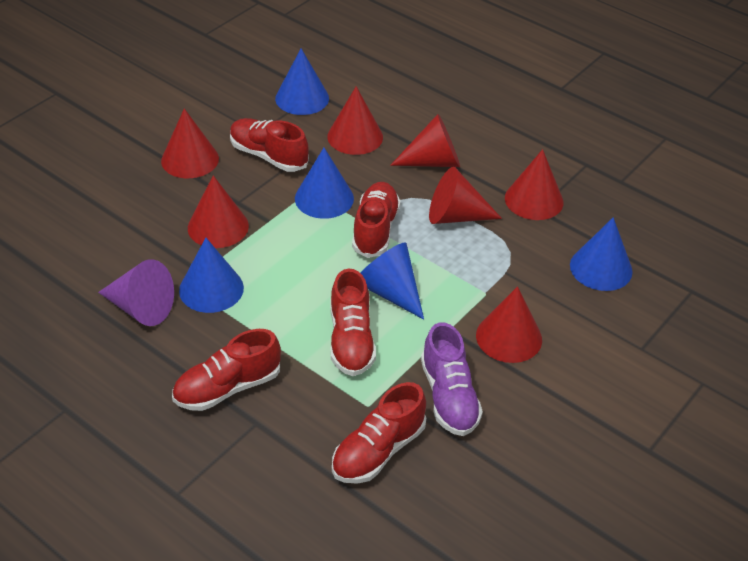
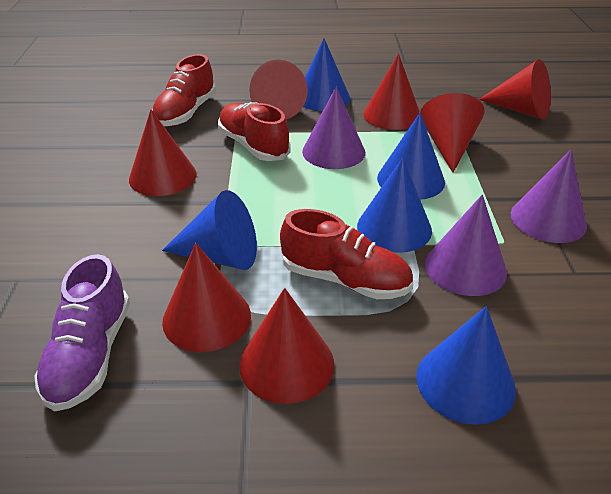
purple cone: [98,259,174,326] = 1 -> [302,87,365,169] [425,195,507,296] [511,149,587,243] = 3
red shoe: [172,329,281,411] [230,118,309,172] [330,269,376,376] [332,382,426,484] [352,182,401,258] = 5 -> [152,54,216,126] [218,102,291,161] [280,209,413,299] = 3

